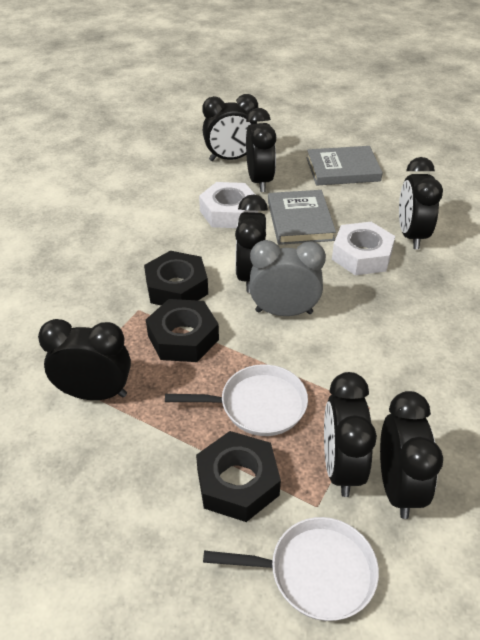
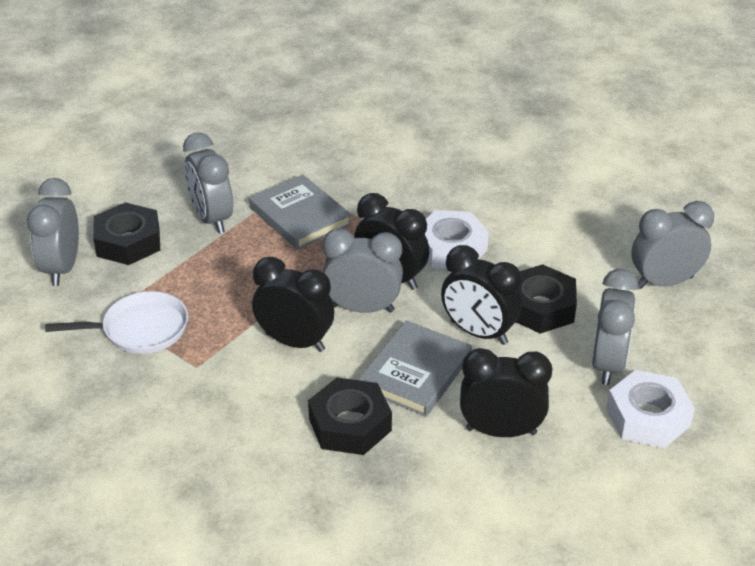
black clock: [38,319,131,400] [202,94,258,161] [235,194,268,293] [246,108,276,192] [324,372,377,497] [380,391,443,519] [399,157,443,249] = 7 -> [252,257,334,352] [354,193,429,290] [441,245,522,345] [460,348,552,437] = 4
grey clock: [249,240,326,316] = 1 -> [27,178,79,286] [183,132,233,234] [323,228,403,313] [592,269,638,385] [631,201,714,289] = 5
white pan: [165,364,308,436] [203,517,379,621] = 2 -> [45,291,188,354] = 1

